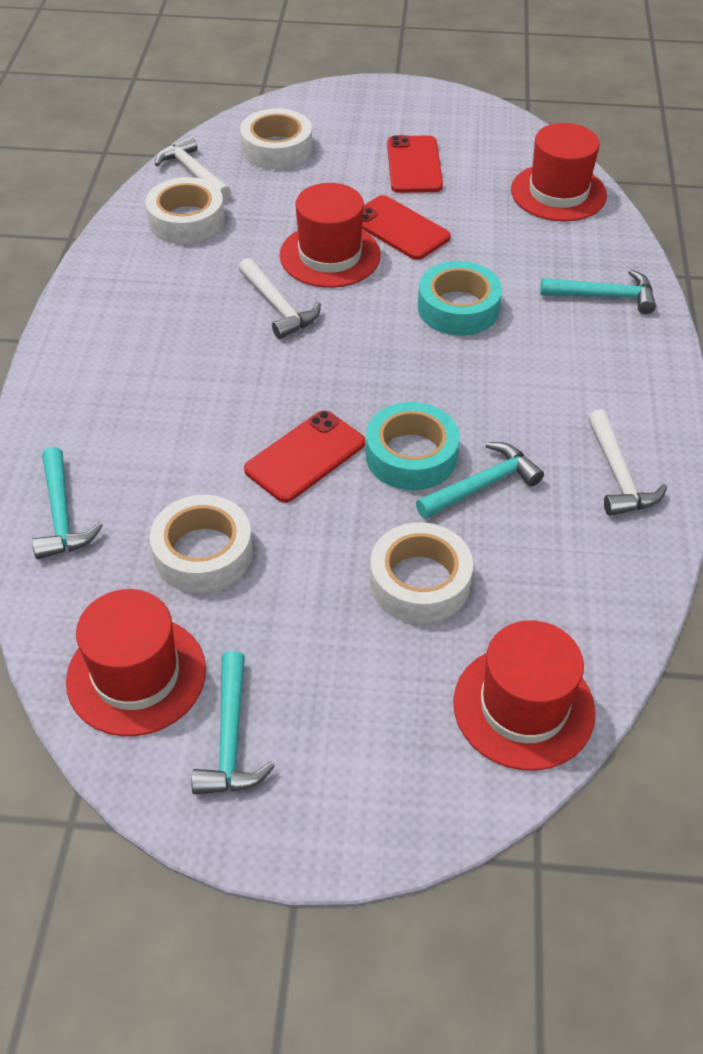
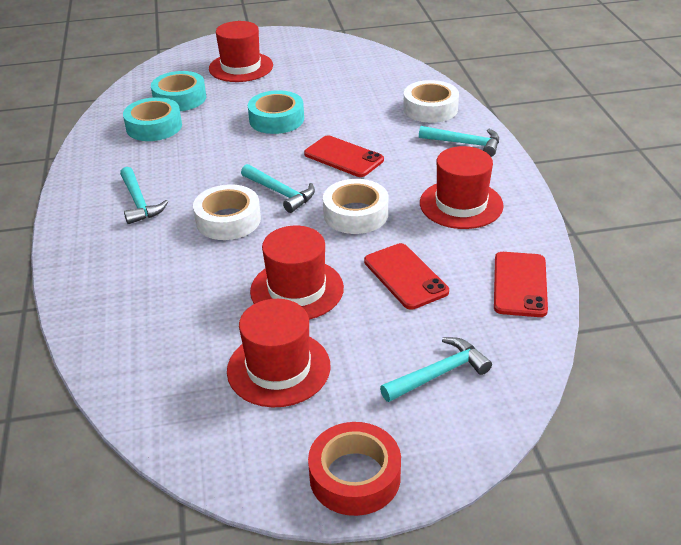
red tape: none = 0 -> [308,422,401,516] = 1
turquoise tape: [366,402,460,490] [418,261,502,336] = 2 -> [123,97,182,141] [151,71,206,111] [248,90,304,134] = 3
white hammer: [155,136,231,201] [239,258,321,339] [588,409,667,516] = 3 -> none = 0
white tape: [146,177,225,244] [150,495,253,593] [240,108,312,169] [370,522,473,624] = 4 -> [193,184,261,240] [323,179,388,234] [403,80,459,123] = 3

